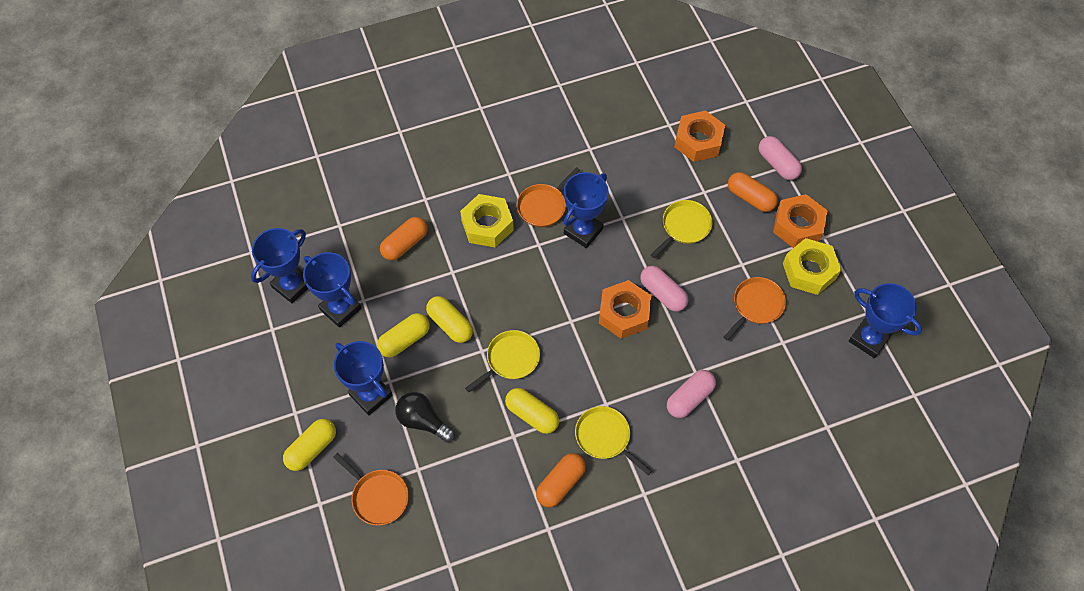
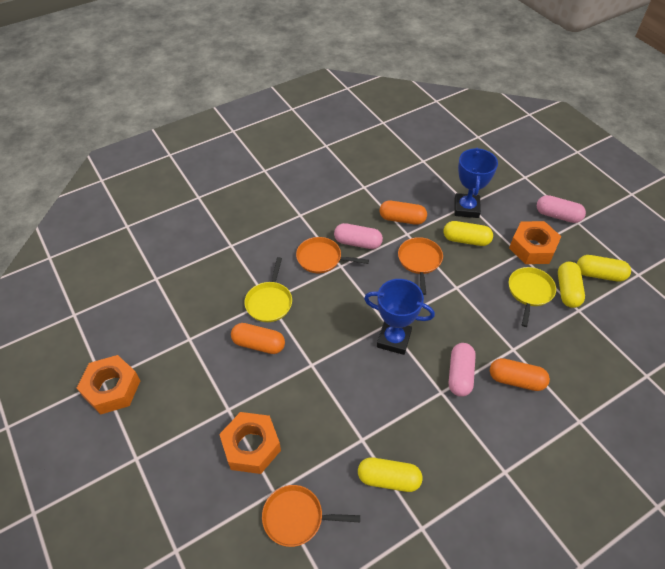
black light bulb: [395,392,455,442] = 1 -> none = 0
blue trophy: [251,228,308,304] [303,252,361,328] [334,341,392,415] [564,172,609,248] [849,283,922,358] = 5 -> [364,279,435,355] [454,148,498,218] = 2
yellow nut: [460,194,514,248] [783,238,841,295] = 2 -> none = 0
yellow pan: [465,330,540,392] [575,406,652,475] [651,200,712,258] = 3 -> [244,257,292,322] [509,267,556,327] = 2

